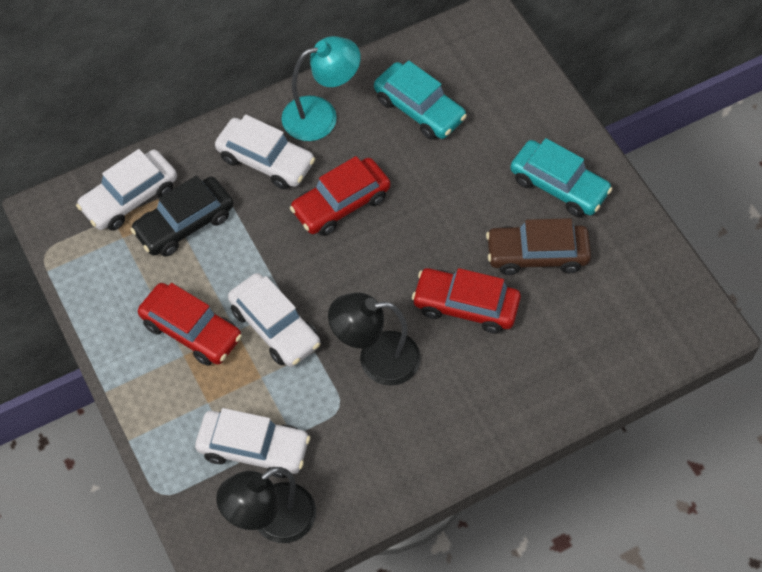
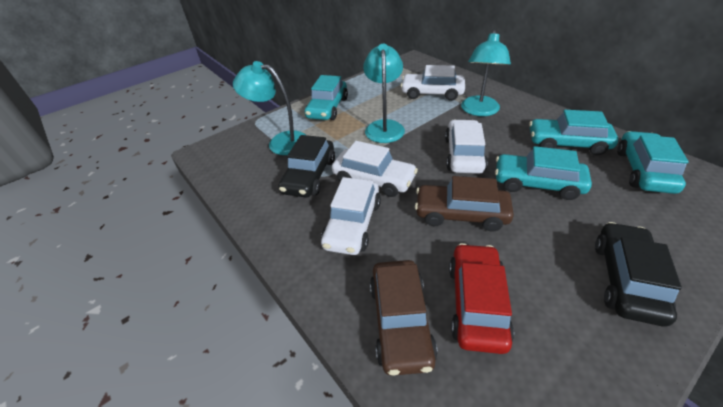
black car: [130,176,233,257] = 1 -> [278,135,335,198] [595,222,682,327] = 2
black lamp: [216,467,316,543] [328,292,421,386] = 2 -> none = 0
brown car: [486,218,591,275] = 1 -> [370,260,438,376] [415,176,514,231] = 2
red car: [138,283,242,366] [290,156,391,236] [412,268,521,334] = 3 -> [449,243,514,354] = 1
turquoise car: [374,60,467,140] [510,138,613,217] = 2 -> [305,75,348,120] [495,146,592,200] [529,110,618,155] [617,131,689,194] = 4
turquoise lamp: [282,36,361,141] = 1 -> [233,61,306,155] [363,44,405,143] [461,30,511,116] = 3

